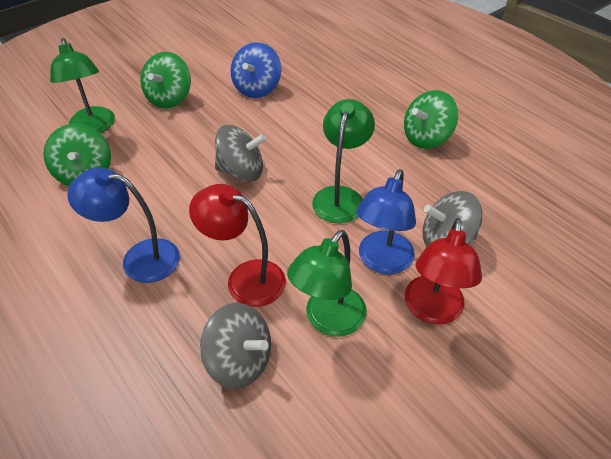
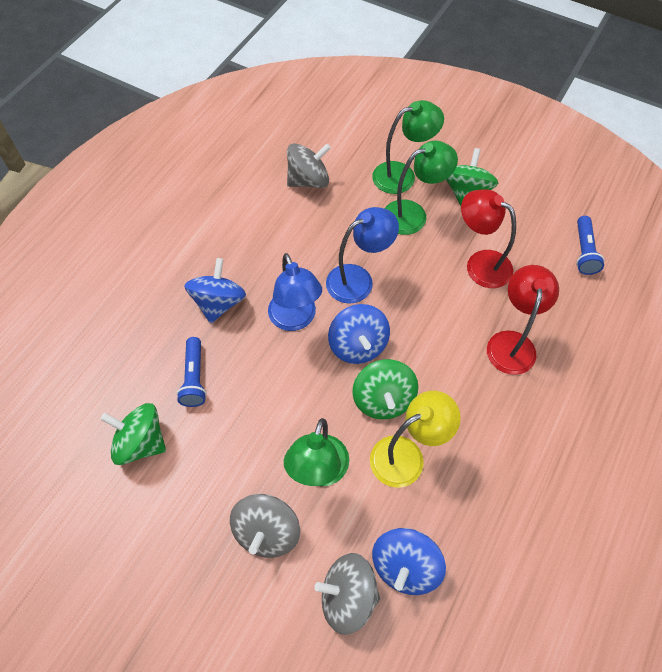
blue flashlight: none = 0 -> [177,337,207,407] [576,216,604,275] = 2
blue spinning top: [230,42,281,98] = 1 -> [184,258,246,324] [328,304,390,364] [372,528,446,595] = 3
yellow lamp: none = 0 -> [370,391,461,488] = 1

